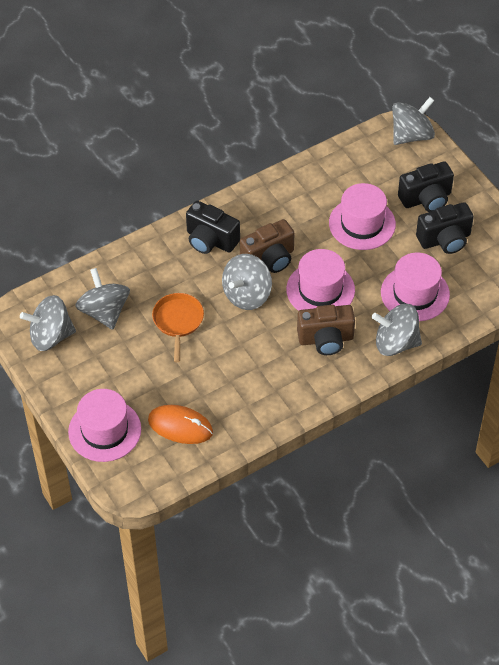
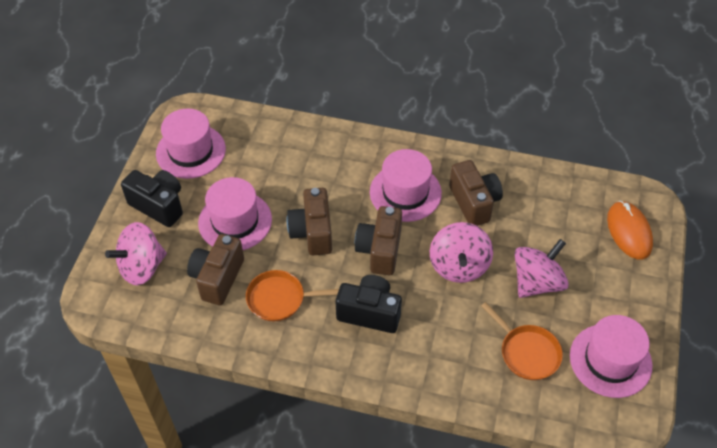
black camera: [186,201,240,254] [398,161,454,212] [416,202,474,254] = 3 -> [121,170,183,227] [336,275,402,333] = 2
brown camera: [240,219,294,273] [297,305,355,355] = 2 -> [187,234,244,305] [287,188,332,255] [355,206,402,275] [449,160,503,226] = 4
grey spinning top: [20,295,76,351] [75,268,130,330] [222,254,272,310] [372,304,422,356] [392,97,435,145] = 5 -> none = 0
orange pan: [152,293,204,363] = 1 -> [246,270,339,321] [481,302,563,380] = 2
pink spinning top: none = 0 -> [105,222,167,285] [430,222,493,283] [515,239,569,298] = 3

